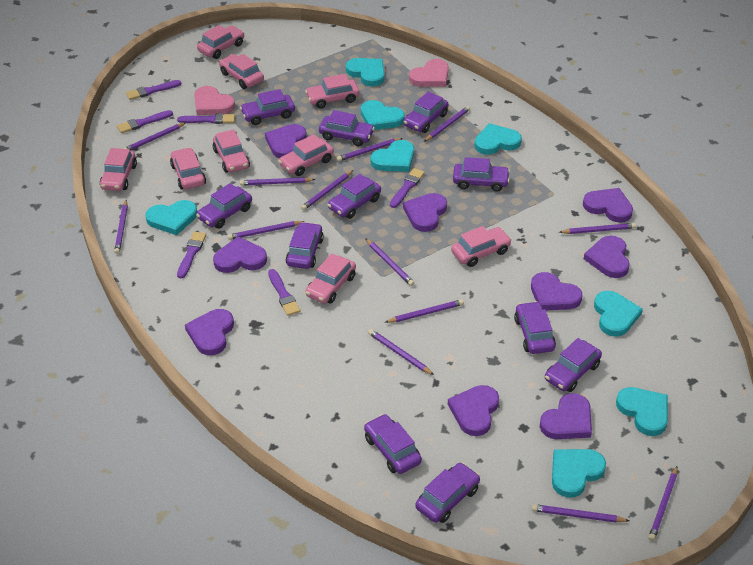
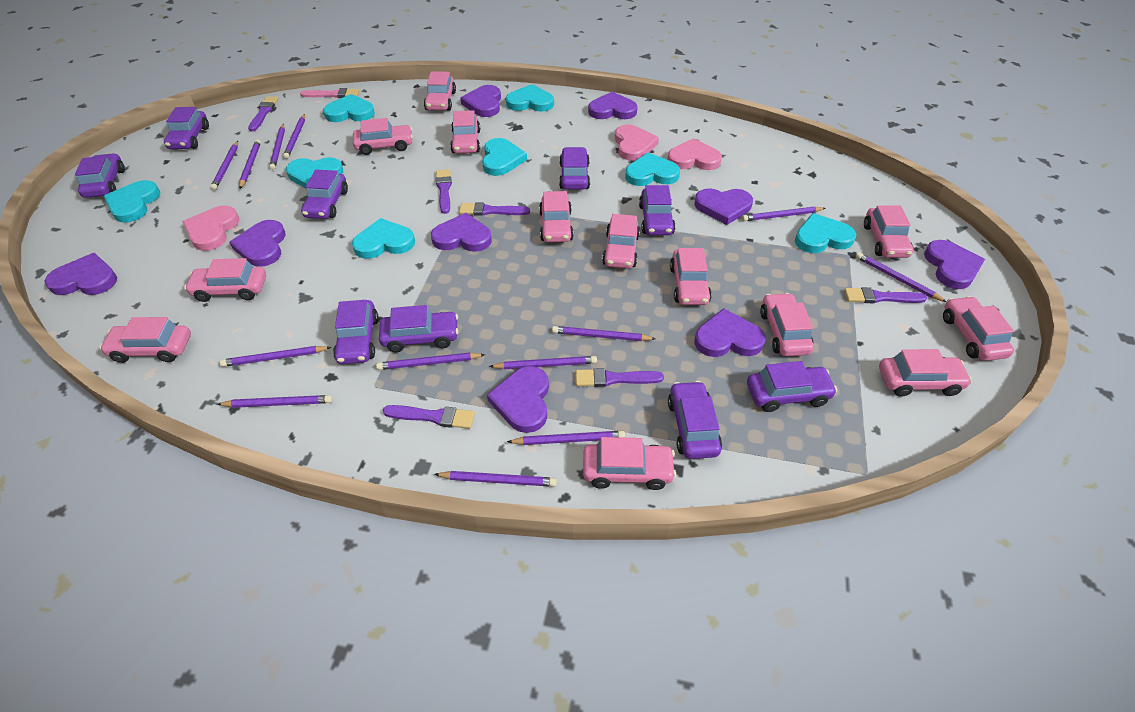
pink brush: none = 0 -> [300,88,359,98] = 1
pink car: [100,148,137,191] [170,147,206,189] [197,25,244,59] [213,129,250,173] [219,54,264,89] [279,134,334,176] [305,74,359,109] [305,253,356,304] [451,226,512,267] = 9 -> [99,317,191,363] [184,258,266,302] [353,118,413,155] [424,71,456,111] [450,110,480,154] [539,191,574,242] [583,437,676,490] [602,214,640,269] [670,248,712,305] [760,293,814,356] [864,205,914,258] [879,349,972,397] [943,296,1014,361] = 13
pink heart: [194,86,235,115] [409,59,449,87] = 2 -> [183,206,240,251] [615,124,659,161] [667,138,722,170] = 3
purple car: [196,183,252,229] [240,89,295,125] [286,222,324,269] [319,110,375,146] [327,174,381,219] [364,414,422,474] [403,92,448,133] [415,462,480,523] [453,157,510,192] [514,301,556,354] [545,338,602,392] = 11 -> [75,153,125,198] [164,107,209,149] [301,170,348,219] [333,300,378,364] [379,305,458,353] [559,147,590,190] [639,185,675,235] [668,381,722,459] [747,361,837,412] = 9

